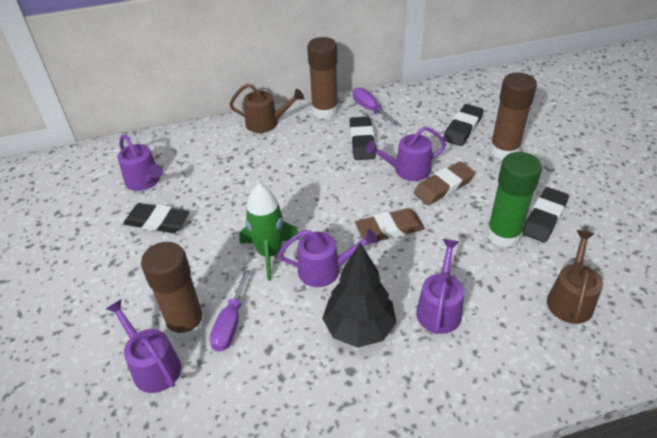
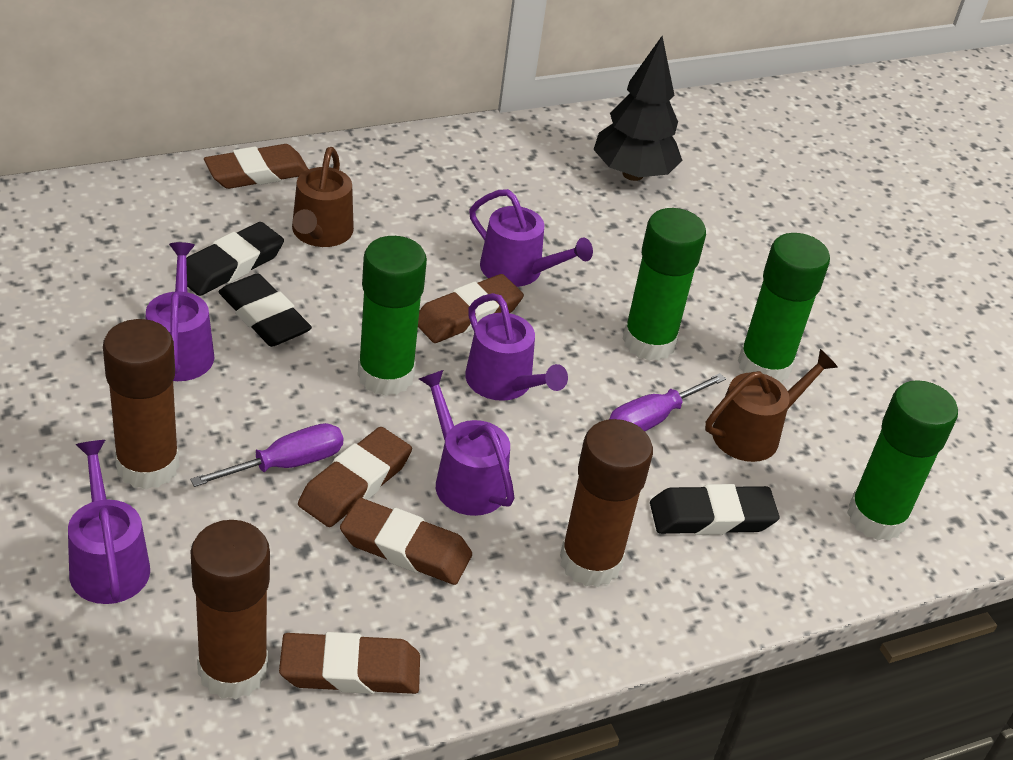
black eraser: [123,203,189,233] [350,117,376,160] [443,104,484,146] [522,187,569,243] = 4 -> [186,222,284,296] [219,273,312,347] [650,484,780,535] = 3
brown eraser: [355,208,425,241] [414,162,475,205] = 2 -> [204,144,308,189] [279,632,420,694] [298,427,412,527] [340,498,472,585] [418,274,524,343] = 5
green glue stick: [486,152,542,248] = 1 -> [358,236,427,396] [623,208,706,361] [738,233,830,383] [847,380,958,541] = 4
green rocket: [239,183,300,281] = 1 -> none = 0

